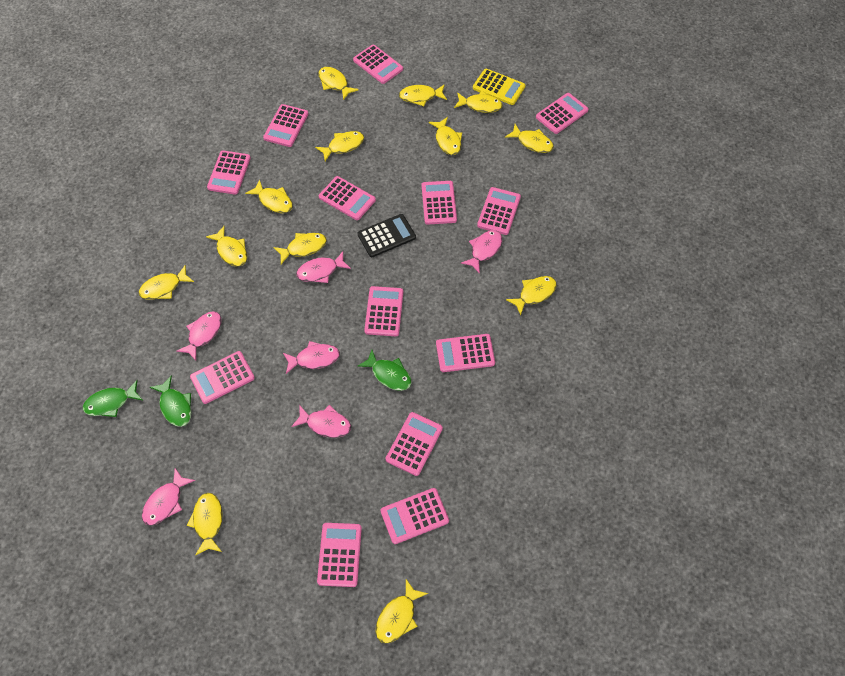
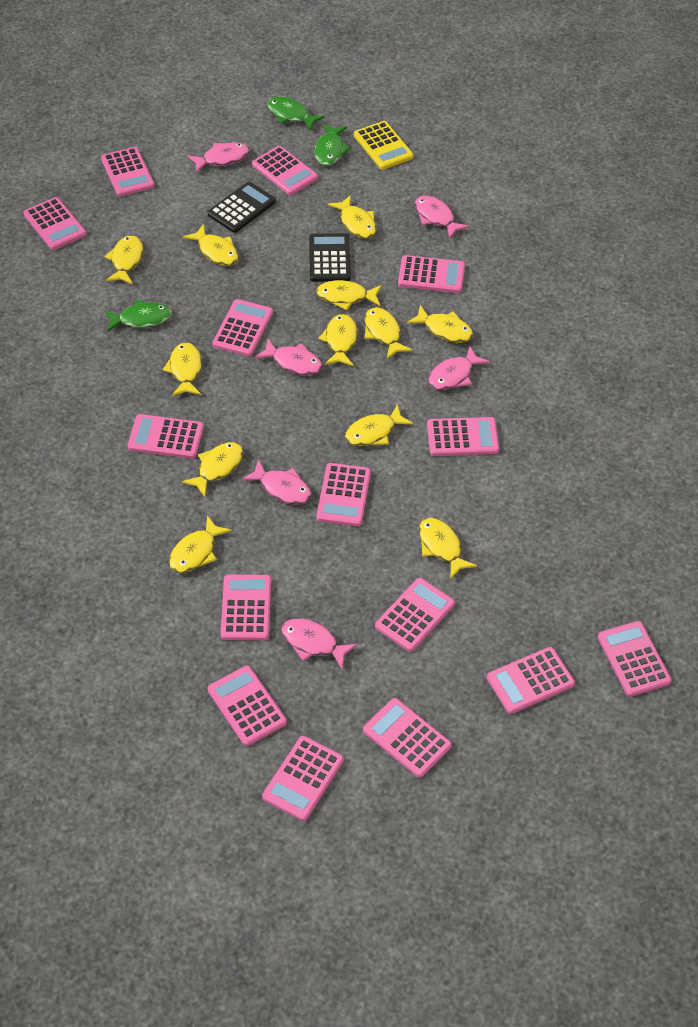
black calculator: [358,214,416,257] = 1 -> [208,182,276,233] [309,233,351,282] = 2
pink calculator: [190,351,255,404] [207,150,251,195] [263,104,308,147] [317,523,362,587] [319,176,376,220] [353,45,403,84] [364,286,403,336] [380,488,449,544] [386,412,443,476] [422,181,457,225] [436,334,495,372] [477,187,521,235] [536,93,588,134] = 13 -> [23,197,86,250] [101,147,155,197] [128,414,204,459] [208,666,287,746] [213,299,273,356] [221,574,271,640] [252,146,318,195] [262,736,344,821] [317,463,371,526] [363,698,452,778] [375,578,455,652] [398,255,465,293] [427,417,499,456] [487,647,575,714] [598,621,672,697] = 15
yellow fish: [139,265,194,300] [187,493,223,555] [206,226,247,266] [245,179,293,213] [273,233,327,264] [315,131,364,161] [318,67,359,100] [376,579,428,643] [399,84,447,106] [429,117,462,155] [454,91,503,113] [505,124,554,153] [506,276,556,316] = 13 -> [104,235,144,284] [162,343,202,396] [169,515,232,573] [182,442,243,497] [183,224,239,266] [316,280,382,310] [318,314,358,366] [328,195,376,239] [345,404,413,446] [365,307,412,359] [407,305,473,343] [419,518,477,579] = 12

